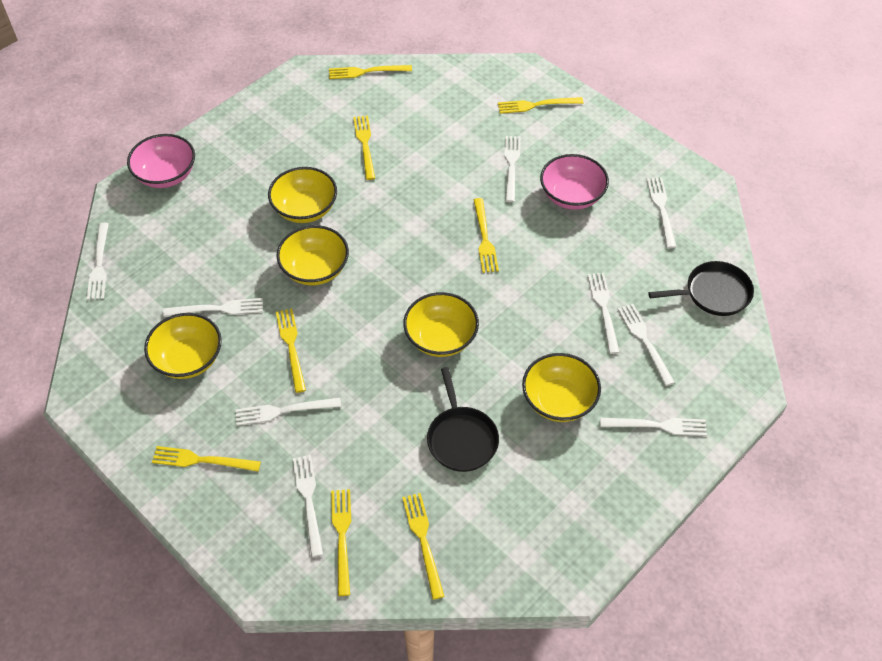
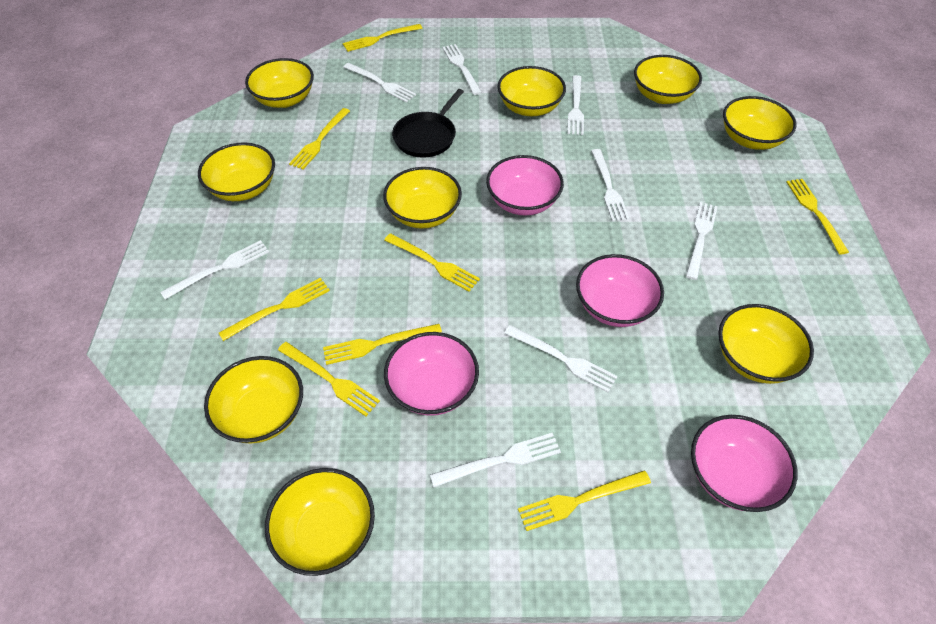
black pan: [427,367,499,472] [648,261,754,316] = 2 -> [392,89,464,158] = 1
pink bowl: [127,134,195,188] [540,154,609,210] = 2 -> [384,332,479,416] [486,155,564,215] [576,254,664,327] [691,415,798,512] = 4
white fork: [87,223,109,300] [163,298,263,317] [236,398,341,426] [293,455,323,557] [505,136,521,202] [588,273,620,354] [600,418,707,436] [618,304,675,386] [647,177,676,248] = 9 -> [160,240,269,299] [344,63,416,103] [430,433,561,487] [442,44,482,95] [504,325,618,392] [568,75,584,135] [591,149,630,221] [686,202,718,280] = 8
yellow bowl: [144,313,222,379] [268,167,337,223] [276,225,349,285] [403,292,479,357] [522,353,601,422] = 5 -> [198,143,275,201] [204,356,303,444] [245,58,314,108] [265,468,375,576] [383,167,462,229] [498,66,566,116] [634,55,702,104] [718,304,814,384] [723,96,797,150] = 9

